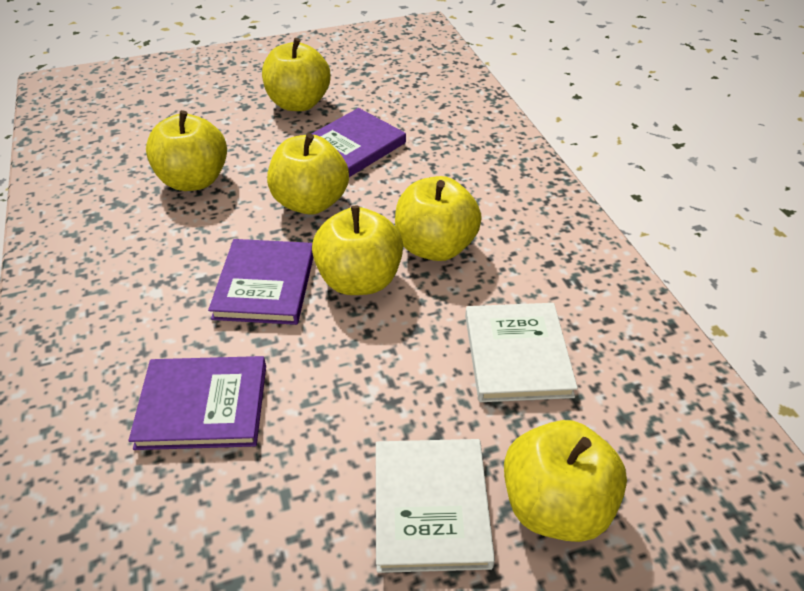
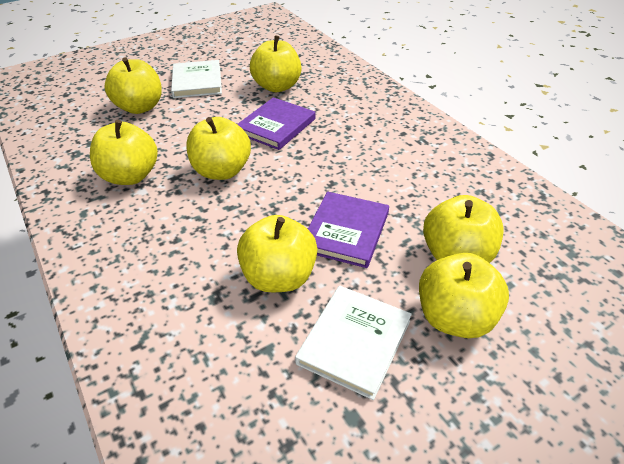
purple book: [129,356,266,450] [208,239,313,325] [312,108,406,177] = 3 -> [237,97,315,150] [308,192,389,268] = 2
yellow apple: [146,110,227,191] [262,38,330,111] [267,133,349,215] [312,206,403,295] [395,176,482,261] [504,420,627,542] = 6 -> [90,120,158,185] [104,57,162,114] [186,117,251,180] [237,215,317,292] [250,35,301,92] [419,253,509,338] [423,195,503,263] = 7

